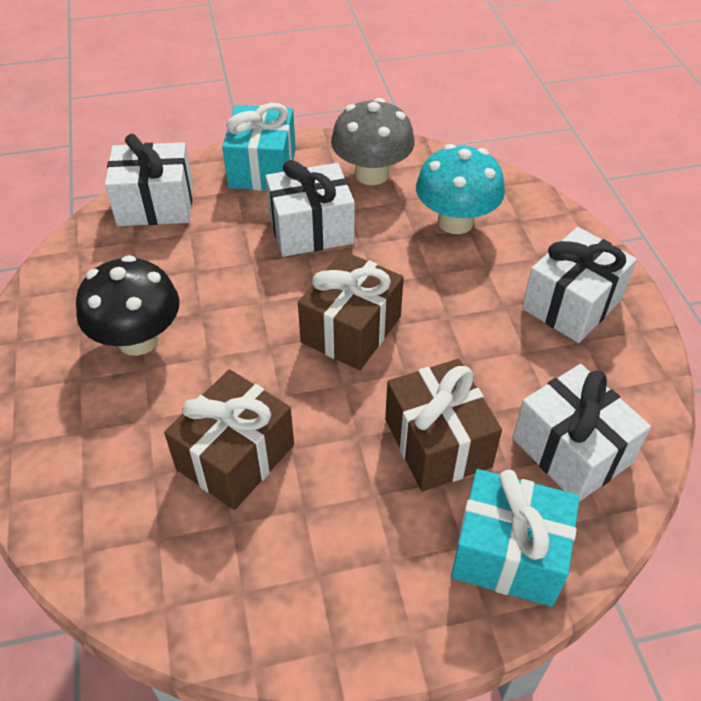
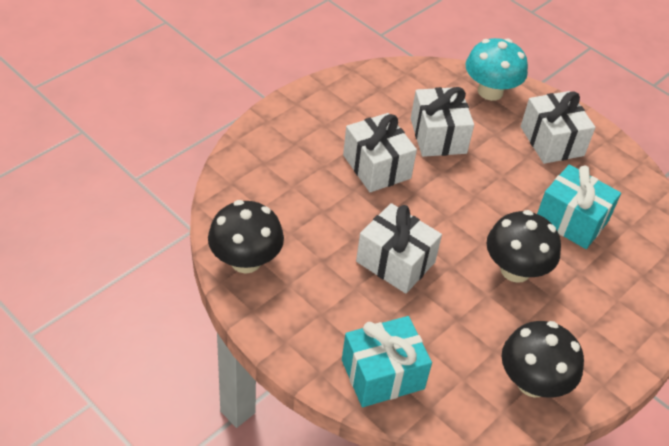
black mushroom: [76,255,179,356] = 1 -> [208,200,284,274] [486,210,561,283] [502,321,584,398] = 3
brown gift: [164,369,294,510] [298,251,404,370] [385,359,502,492] = 3 -> none = 0
grey mushroom: [331,98,415,185] = 1 -> none = 0

